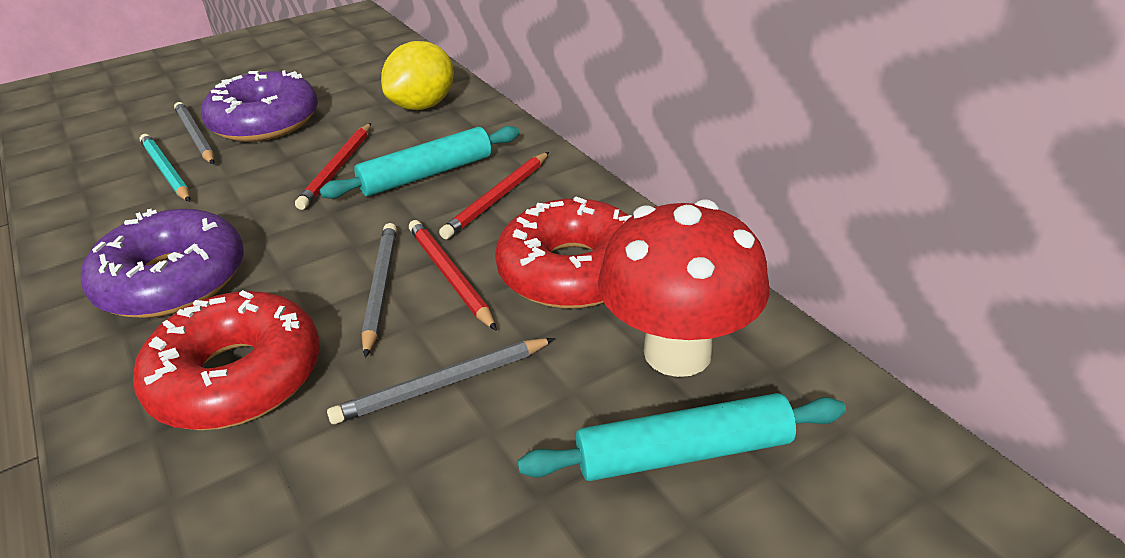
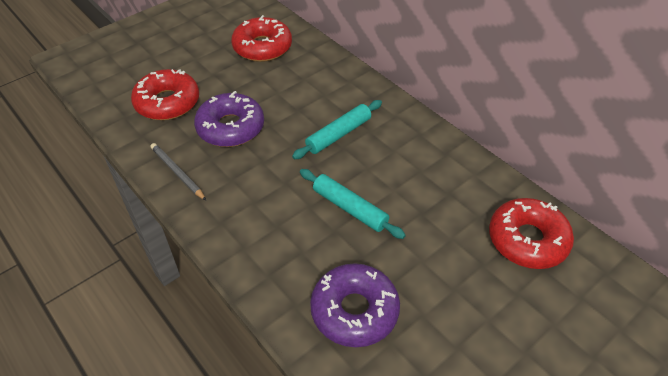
grey pencil: [174,102,214,164] [327,338,555,424] [362,223,397,358] = 3 -> [150,143,206,200] = 1
red donut: [133,290,320,430] [495,197,632,309] = 2 -> [131,69,199,120] [231,15,292,62] [489,198,574,269] = 3
red mushroom: [598,199,770,377] = 1 -> none = 0
red pencil: [295,123,371,210] [409,220,497,331] [439,152,549,239] = 3 -> none = 0
turquoise pencil: [140,134,190,202] = 1 -> none = 0
yellow lemon: [381,41,454,110] = 1 -> none = 0

